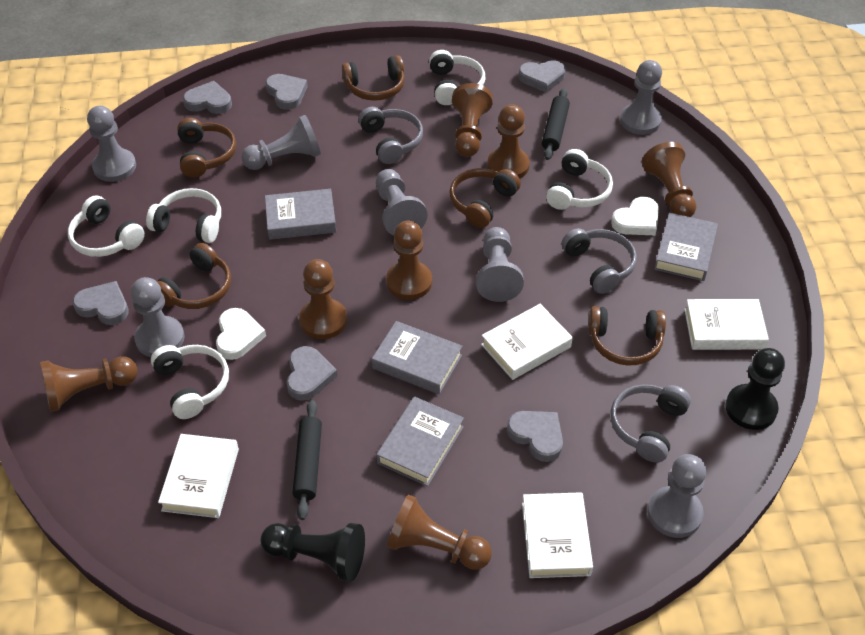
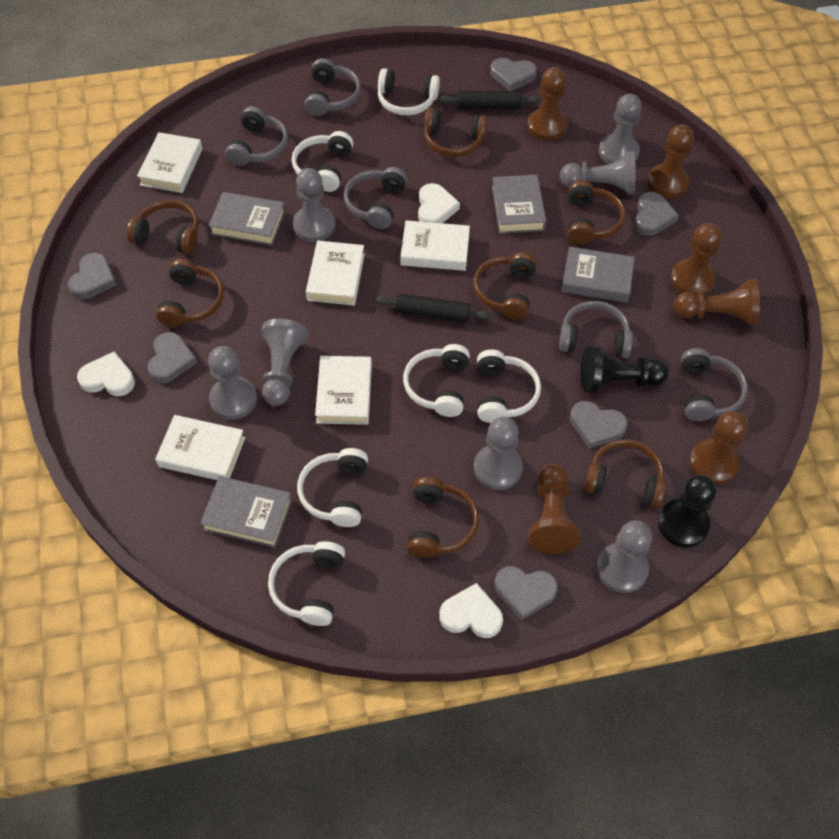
brown headphones: [157,243,231,309] [177,118,236,178] [342,55,405,101] [449,168,521,228] [588,306,666,366] = 5 -> [127,200,199,254] [156,259,224,327] [407,477,479,558] [424,108,488,157] [473,252,537,320] [568,180,626,244] [585,439,666,508] = 7
brown pawn: [40,356,137,412] [299,259,347,339] [386,221,432,300] [387,494,492,570] [452,83,493,157] [487,104,530,178] [642,142,696,217] = 7 -> [528,67,568,141] [529,464,581,554] [647,124,694,198] [671,223,722,295] [674,279,760,325] [690,411,748,484] = 6
grey headphones: [359,107,423,164] [561,228,637,294] [610,384,691,463] = 3 -> [225,106,288,166] [305,58,361,116] [344,167,407,229] [559,301,633,358] [681,348,748,421] = 5
white book: [158,434,239,518] [481,304,573,380] [522,492,593,578] [684,299,769,350] = 4 -> [137,132,203,193] [155,415,245,480] [306,241,365,306] [315,356,372,425] [400,220,470,271] = 5
white headphones: [68,195,145,257] [146,188,221,243] [151,345,229,419] [429,50,485,105] [546,149,613,210] = 5 -> [268,541,345,626] [292,131,353,192] [297,448,368,527] [378,68,440,115] [403,344,470,417] [477,349,541,423] = 6
white heart: [216,308,266,360] [611,197,659,235] = 2 -> [77,351,135,396] [418,183,460,223] [439,583,503,638] = 3

